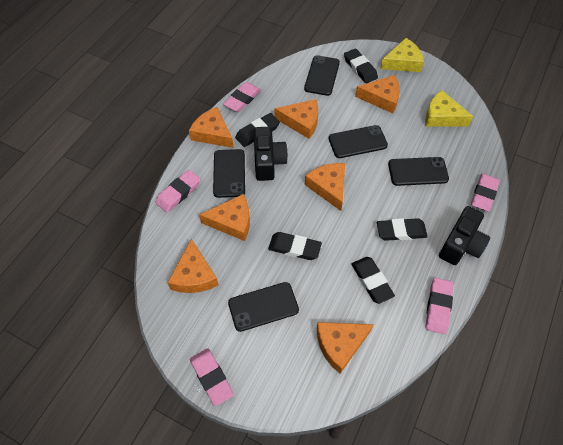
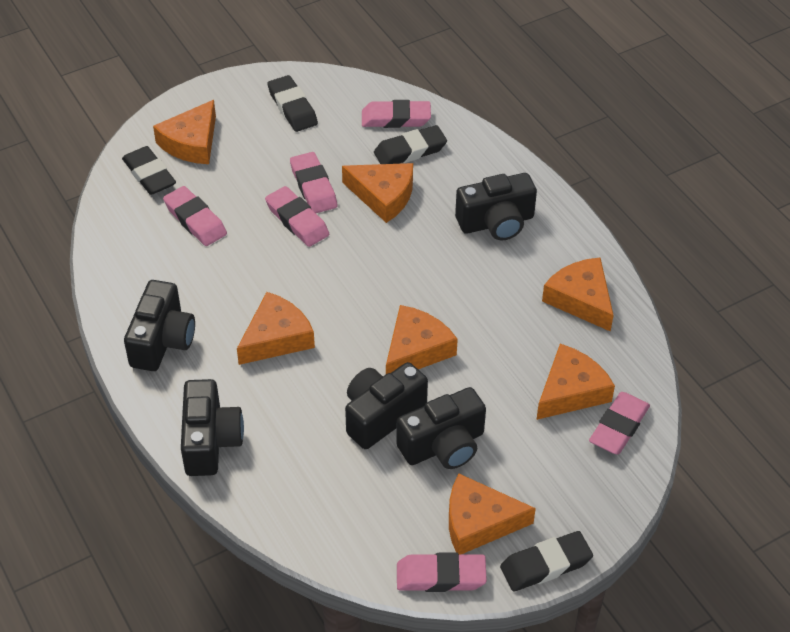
black camera: [253,127,288,181] [439,206,490,265] = 2 -> [124,280,195,371] [181,379,244,476] [345,362,428,449] [396,387,486,469] [455,173,537,241] = 5
black eraser: [235,113,280,147] [268,232,322,260] [344,48,378,83] [351,257,395,304] [377,218,428,241] = 5 -> [122,146,176,195] [267,75,318,132] [374,125,447,164] [500,531,593,591] = 4
black phone: [213,149,245,198] [228,282,299,332] [304,55,340,96] [329,125,388,158] [388,157,449,186] = 5 -> none = 0
pink eraser: [155,170,200,212] [190,348,234,406] [223,82,261,112] [426,278,453,334] [471,174,500,212] = 5 -> [163,186,227,246] [265,186,329,247] [290,152,338,213] [362,100,431,128] [397,553,487,592] [589,392,650,454] = 6
yellow cheese: [380,38,424,72] [425,90,473,127] = 2 -> none = 0

